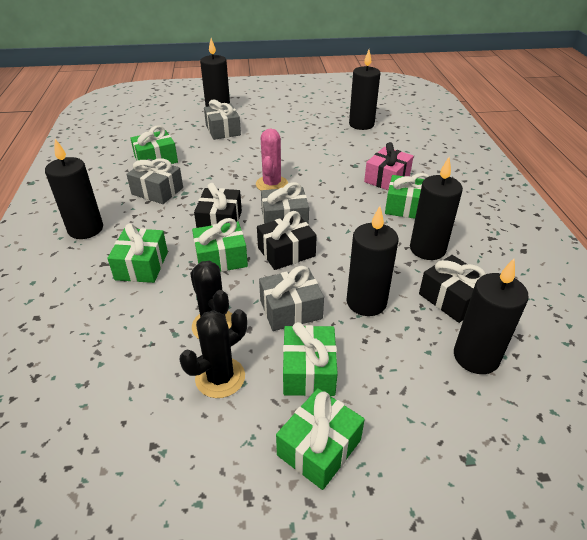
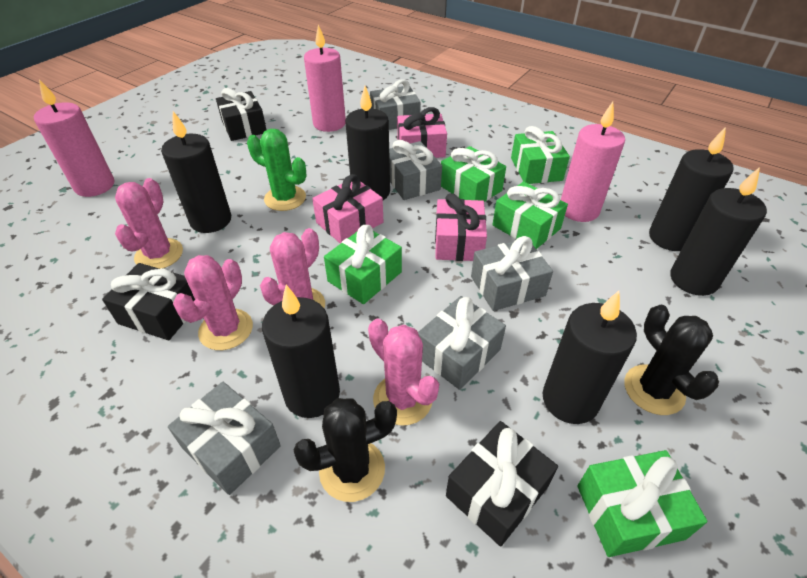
green cactus: none = 0 -> [247,129,306,211] = 1
green gift: [107,223,168,283] [130,125,178,164] [192,218,248,272] [276,388,365,490] [283,322,338,396] [385,173,429,219] = 6 -> [324,225,402,304] [441,146,506,202] [492,181,568,249] [511,126,570,184] [577,450,707,557] = 5
grey gift: [126,158,183,204] [204,100,241,140] [259,266,324,331] [261,182,309,224] = 4 -> [168,382,281,495] [370,80,421,130] [389,140,442,200] [418,296,506,390] [471,236,553,311] = 5
pink cactus: [256,129,288,190] = 1 -> [115,178,183,269] [173,255,253,350] [260,228,325,308] [368,318,439,426] = 4
pink candle: none = 0 -> [34,79,114,197] [304,24,346,132] [561,102,625,222] = 3
pink gift: [364,142,414,190] = 1 -> [312,174,383,244] [397,107,447,158] [435,193,487,261] = 3

